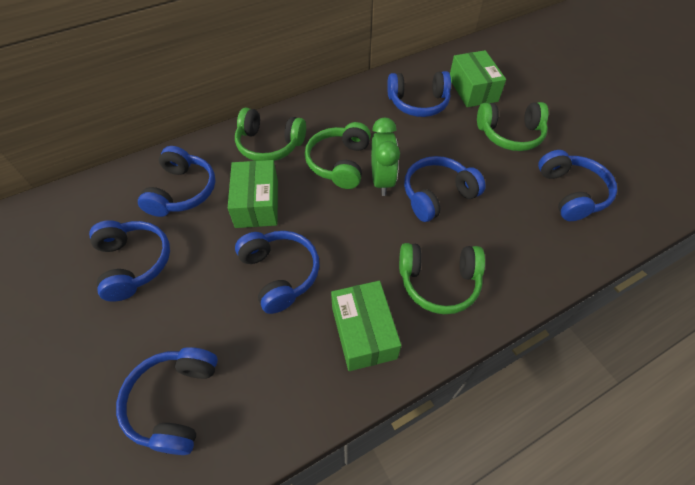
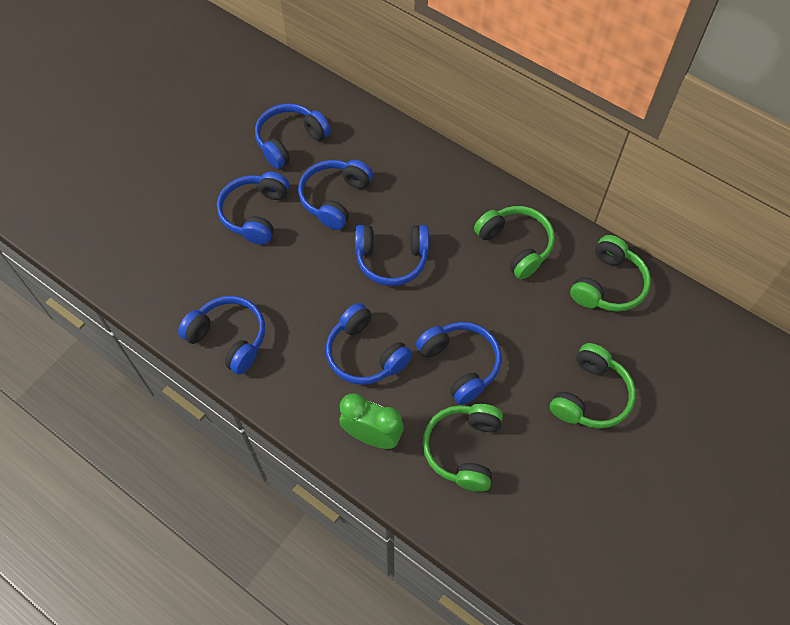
green box: [228,160,278,228] [331,281,401,371] [450,50,506,107] = 3 -> none = 0

